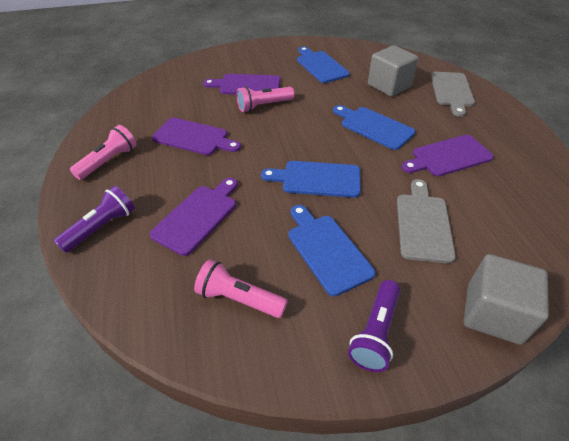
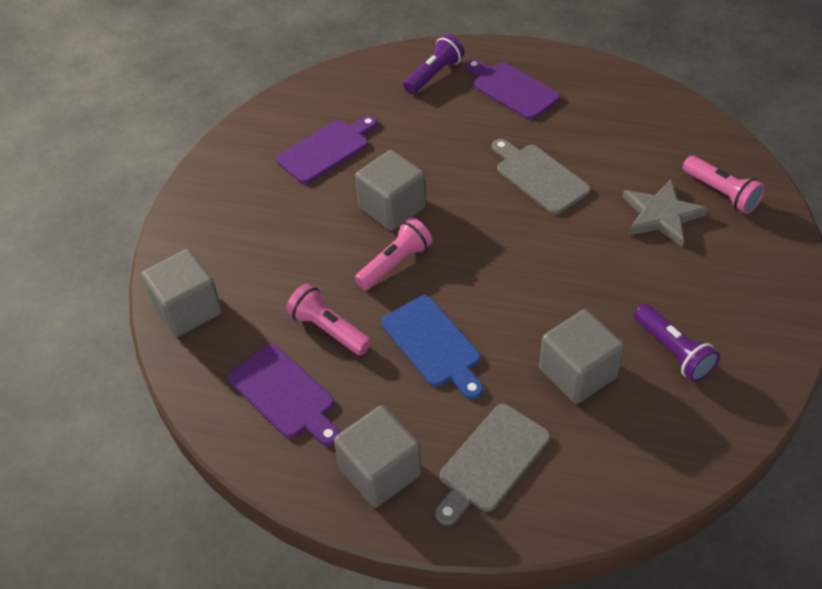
blue cutting board: [261,161,361,198] [289,205,375,296] [297,46,350,83] [333,105,415,150] = 4 -> [381,295,483,399] = 1
grey cube: [368,45,418,97] [464,254,549,345] = 2 -> [141,249,222,337] [334,406,422,508] [355,150,426,231] [539,309,624,404] = 4
grey star: none = 0 -> [623,179,709,247] = 1
purple cutting board: [150,178,238,256] [152,118,241,155] [203,74,280,95] [402,135,494,176] = 4 -> [228,344,340,446] [276,116,377,184] [465,59,560,120] = 3

